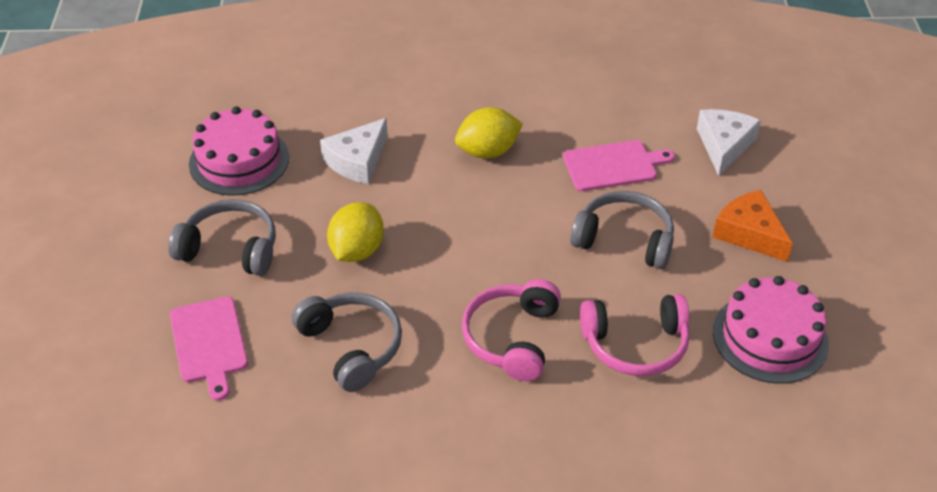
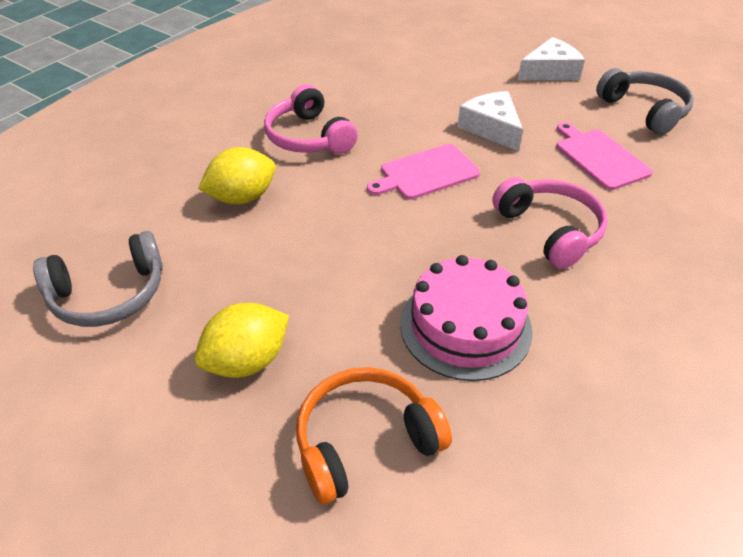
grey headphones: [168,199,276,276] [292,292,402,392] [570,191,674,269] = 3 -> [33,231,163,327] [596,68,694,135] = 2
orange cheese: [712,190,793,262] = 1 -> none = 0
orange headphones: none = 0 -> [296,367,452,505] = 1
pink cake: [189,107,289,196] [713,276,829,384] = 2 -> [400,255,533,381] = 1

